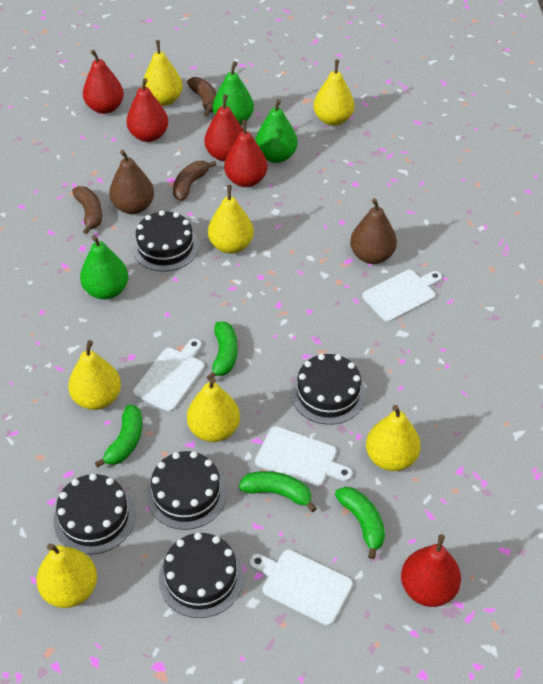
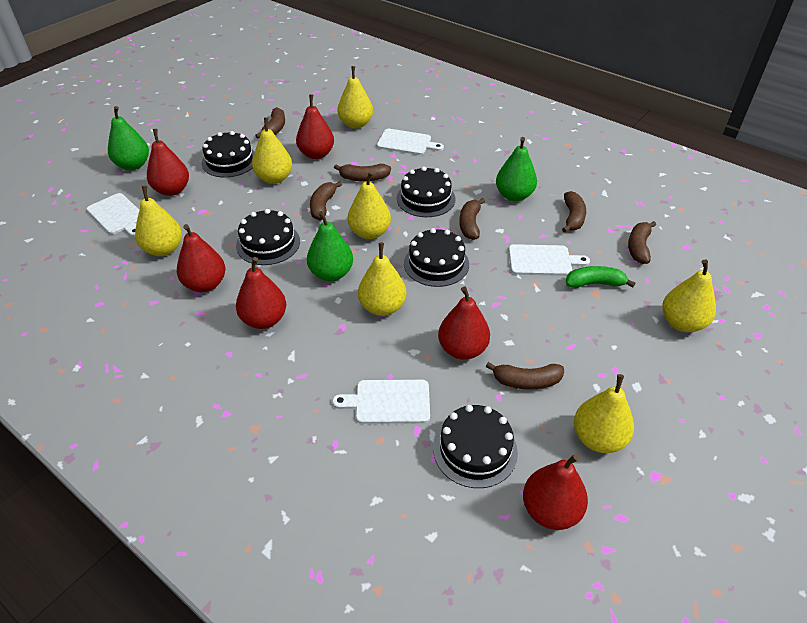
brown banana: [72,186,102,234] [173,161,217,201] [187,77,216,117] = 3 -> [255,107,285,139] [310,181,342,220] [334,164,391,181] [459,198,485,240] [486,362,564,390] [562,191,586,233] [628,221,656,264] = 7
brown pear: [109,150,154,214] [350,198,397,264] = 2 -> none = 0
green banana: [95,404,142,468] [207,322,238,381] [239,471,317,512] [335,487,385,559] = 4 -> [566,266,636,288] = 1
red pear: [83,50,124,114] [126,78,168,142] [204,94,243,161] [224,120,268,187] [401,534,461,607] = 5 -> [147,129,189,196] [177,224,225,292] [236,257,286,329] [296,94,334,159] [438,286,490,360] [523,454,588,530] = 6

